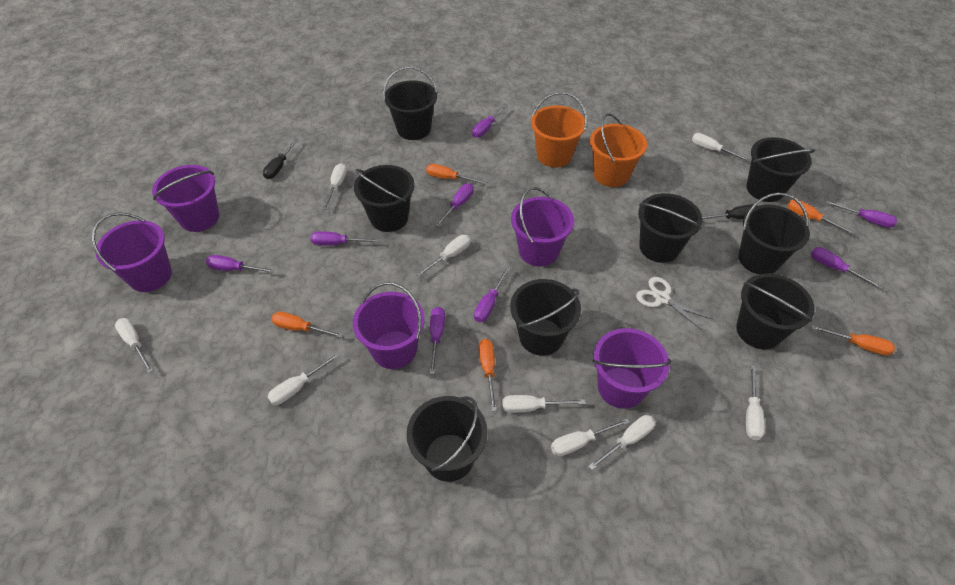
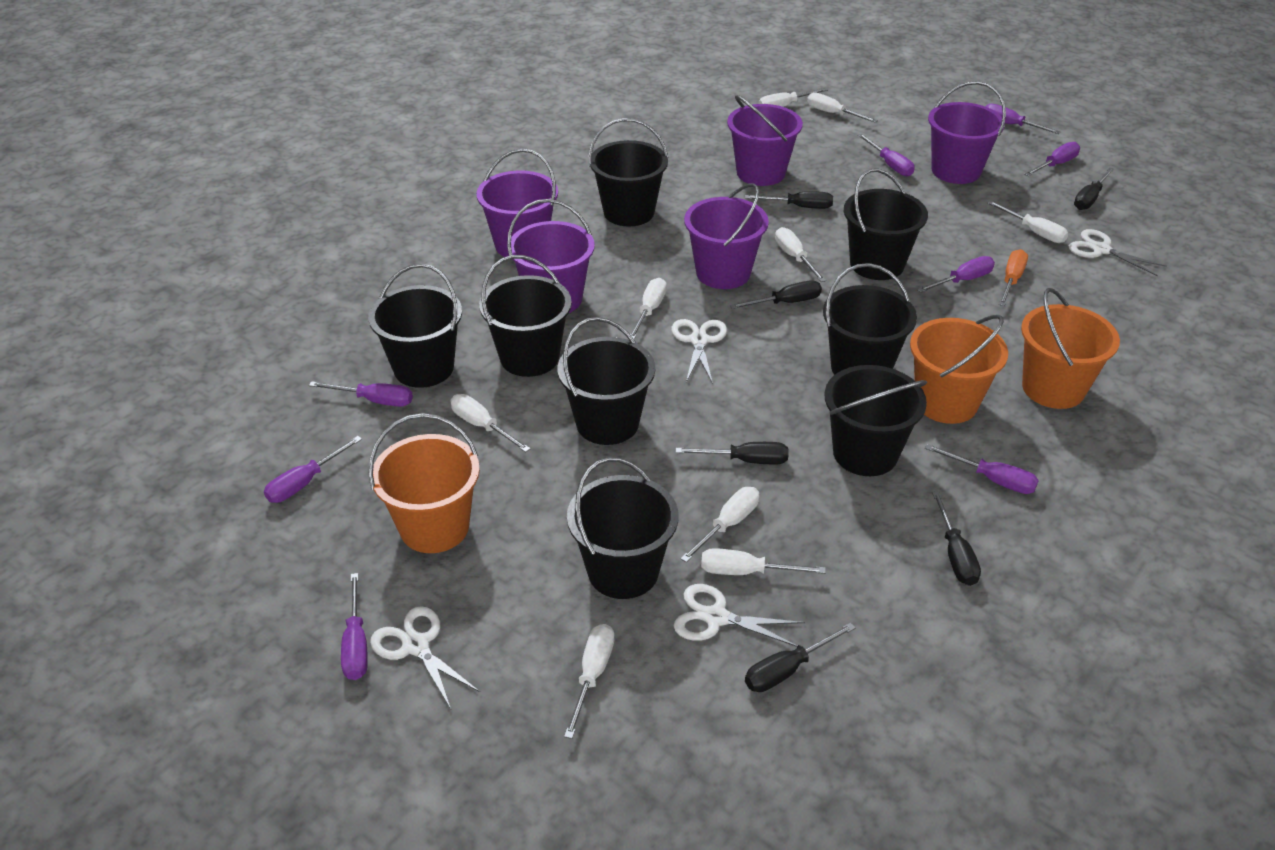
black screwdriver: [263,138,299,179] [702,204,757,220] = 2 -> [675,442,788,464] [730,280,822,309] [745,191,833,209] [745,623,856,692] [932,491,981,586] [1074,167,1114,210] = 6
orange bucket: [531,92,587,167] [590,113,647,187] = 2 -> [368,413,480,553] [910,315,1008,424] [1021,288,1120,409] = 3
orange screwdriver: [271,312,344,338] [426,164,486,184] [479,339,497,411] [788,199,855,235] [811,325,895,356] = 5 -> [999,249,1028,306] = 1
white scissors: [636,277,711,330] = 1 -> [370,606,480,709] [671,319,727,384] [674,584,805,647] [1069,229,1166,276] = 4

